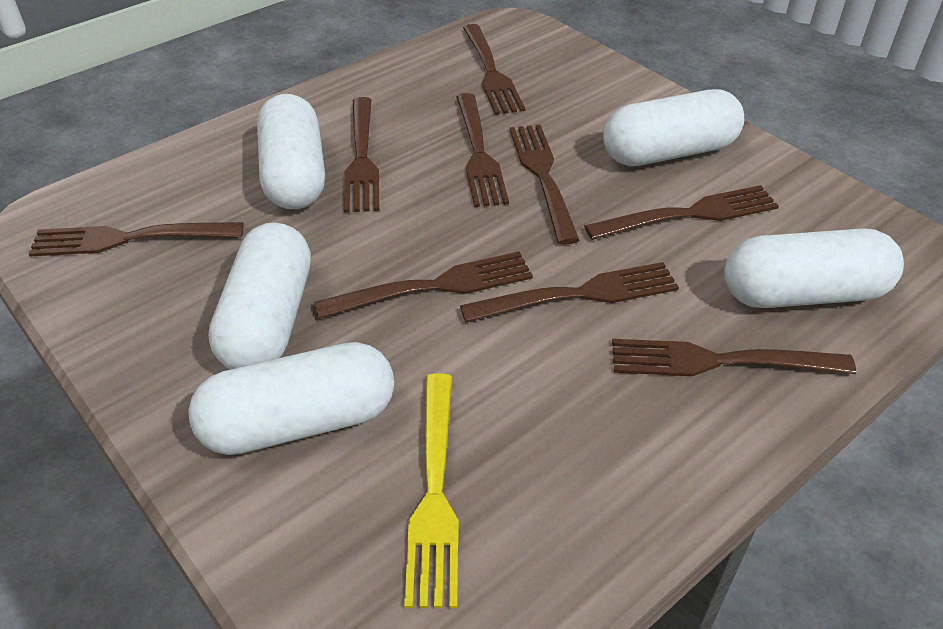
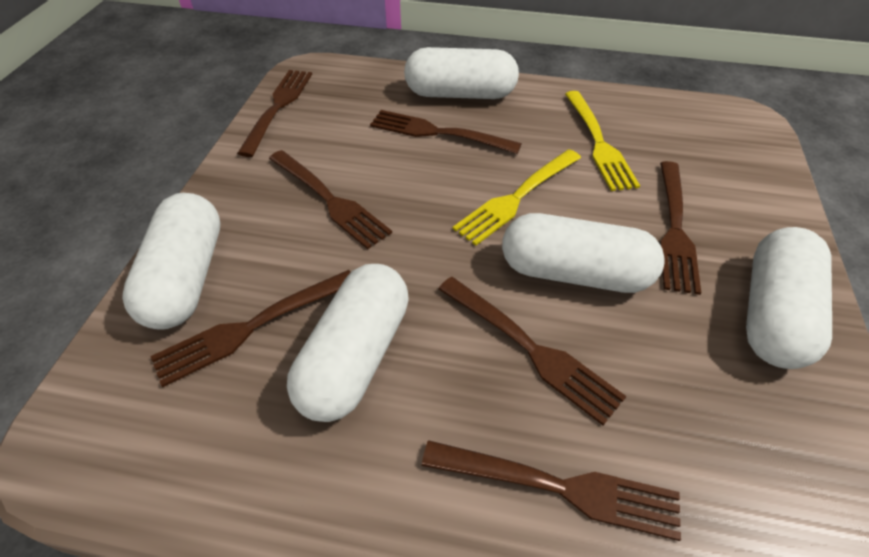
brown fork: [28,222,244,256] [314,251,533,319] [344,97,380,213] [456,93,509,207] [460,262,679,323] [463,24,525,115] [509,125,580,245] [584,185,779,240] [612,339,856,376] = 9 -> [150,270,351,387] [237,70,312,157] [269,150,392,249] [370,110,522,154] [422,440,681,541] [438,277,627,425] [660,161,701,295] = 7
yellow fork: [404,373,459,608] = 1 -> [453,149,581,246] [565,91,640,191] = 2

